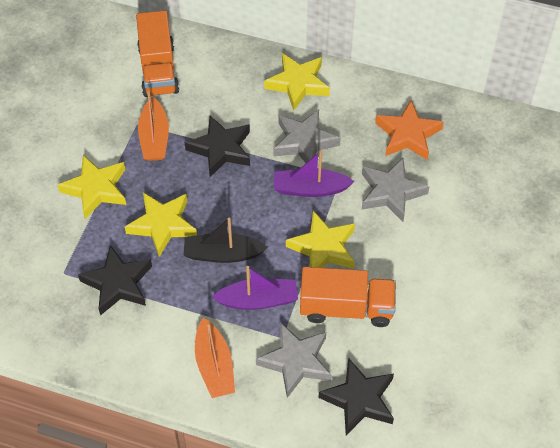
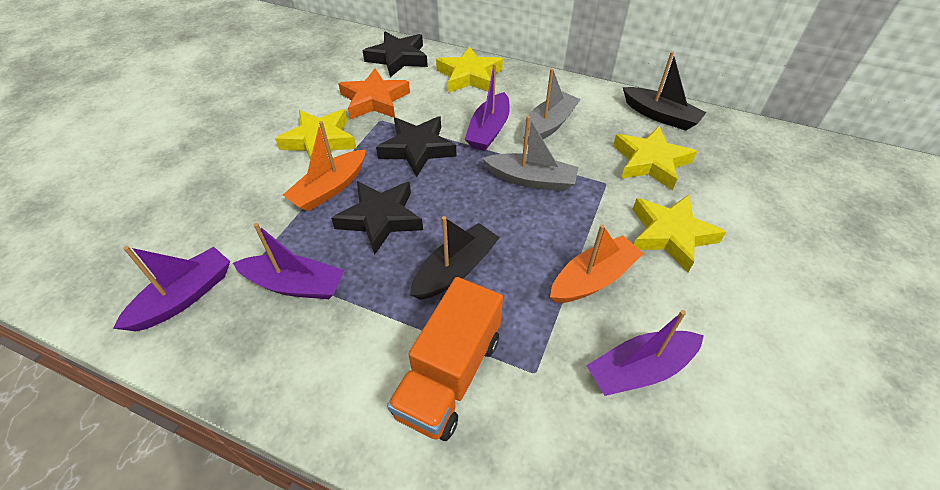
black boat: [183,217,268,263] = 1 -> [410,216,500,300] [623,51,706,131] = 2
grey boat: none = 0 -> [483,116,579,191] [522,68,581,145] = 2
grey star: [256,322,332,398] [273,109,341,163] [362,158,429,222] = 3 -> none = 0
orange truck: [136,10,179,97] [300,267,396,327] = 2 -> [387,277,503,441] = 1
purple boat: [211,266,298,310] [274,150,355,197] = 2 -> [113,246,230,331] [233,223,344,299] [465,63,510,151] [586,310,704,396] = 4

